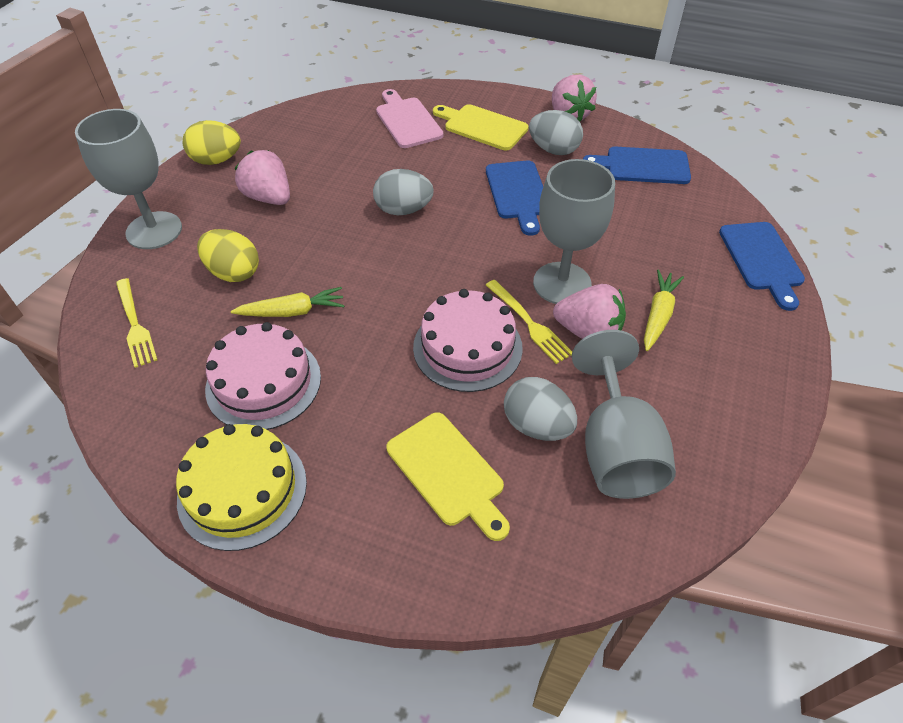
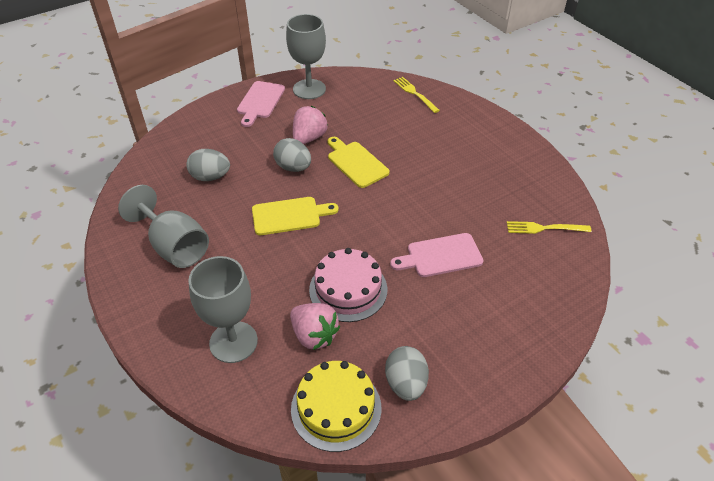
blue cutting board: [486,161,543,236] [583,147,691,184] [719,222,805,311] = 3 -> none = 0
pink cake: [205,322,321,430] [413,289,523,392] = 2 -> [309,248,388,322] = 1
pink cutting board: [376,89,444,148] = 1 -> [237,81,285,127] [390,233,484,277] = 2
pink strawberry: [235,150,290,205] [552,75,597,122] [553,284,626,339] = 3 -> [290,303,340,350] [293,106,328,144] = 2
yellow carrot: [231,287,344,317] [644,270,684,351] = 2 -> none = 0
yellow egg: [183,120,241,165] [197,229,259,282] = 2 -> none = 0

